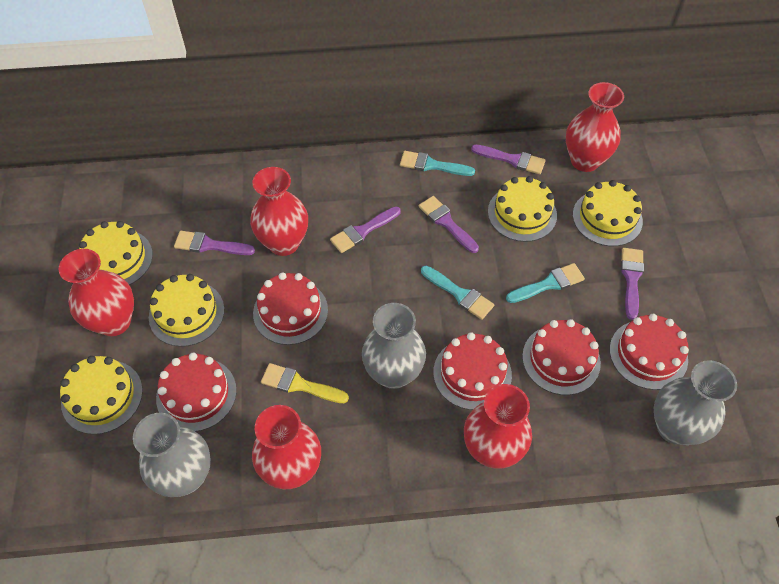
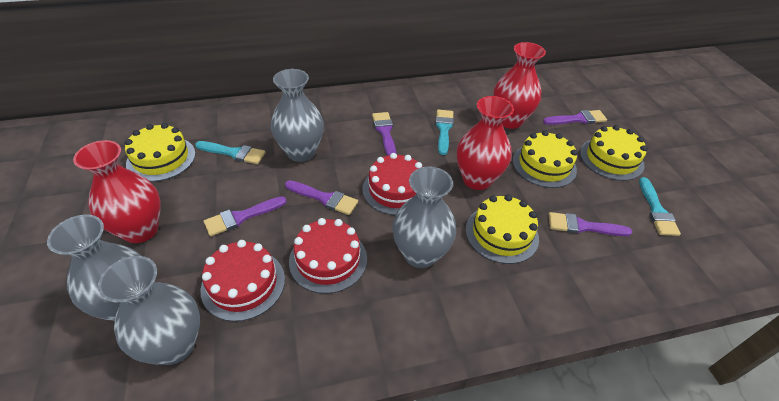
grey vase: [133,413,211,497] [362,303,426,389] [654,360,737,445] = 3 -> [47,215,141,321] [98,256,200,365] [271,69,324,162] [392,167,456,268] = 4
red cake: [156,353,237,432] [253,272,328,345] [433,332,512,410] [522,319,601,395] [610,314,689,390] = 5 -> [201,240,285,322] [289,218,367,294] [362,153,422,215] = 3
red vase: [59,249,134,336] [250,167,308,256] [252,405,321,489] [464,384,532,468] [566,82,624,172] = 5 -> [73,140,161,243] [457,96,514,190] [493,42,546,129] = 3
yellow brush: [261,363,349,403] = 1 -> none = 0
yellow cake: [60,356,143,434] [79,221,153,285] [149,274,224,347] [488,176,557,242] [573,180,643,246] = 5 -> [125,123,196,182] [466,194,539,264] [513,130,578,188] [580,125,647,181] = 4

